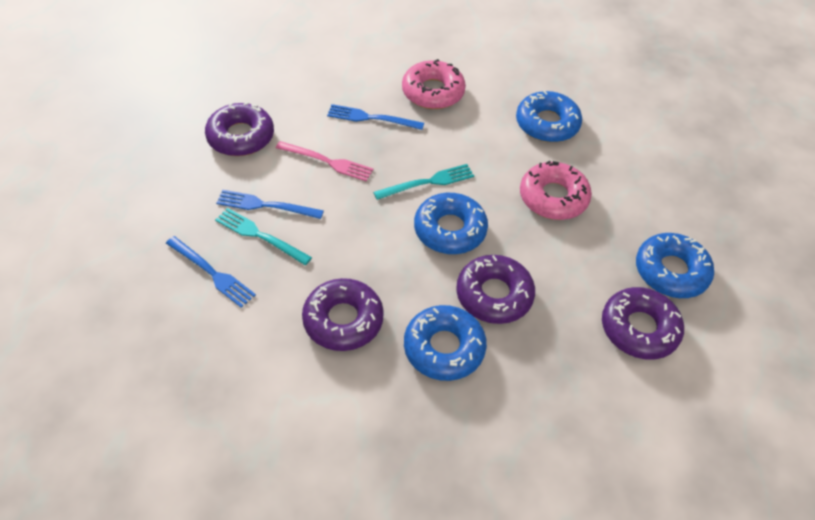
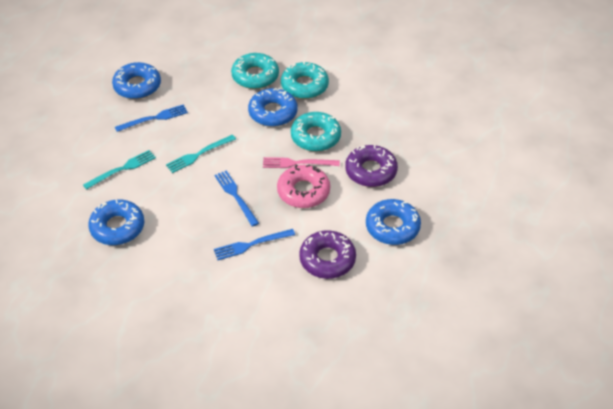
pink donut: [402,59,466,109] [520,160,592,220] = 2 -> [277,164,330,208] = 1
purple donut: [205,102,274,156] [302,278,384,351] [456,255,535,324] [602,287,684,360] = 4 -> [299,230,356,279] [345,145,398,187] = 2
turquoise donut: none = 0 -> [231,53,279,89] [281,62,329,99] [291,112,341,152] = 3

